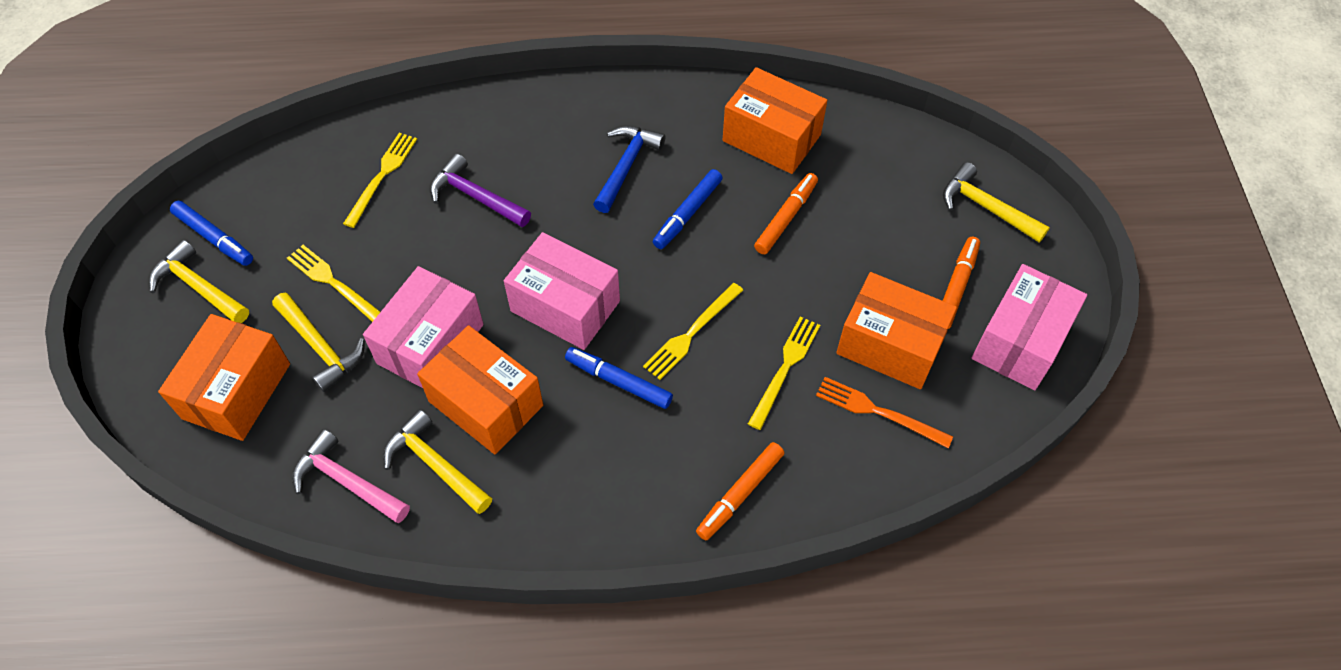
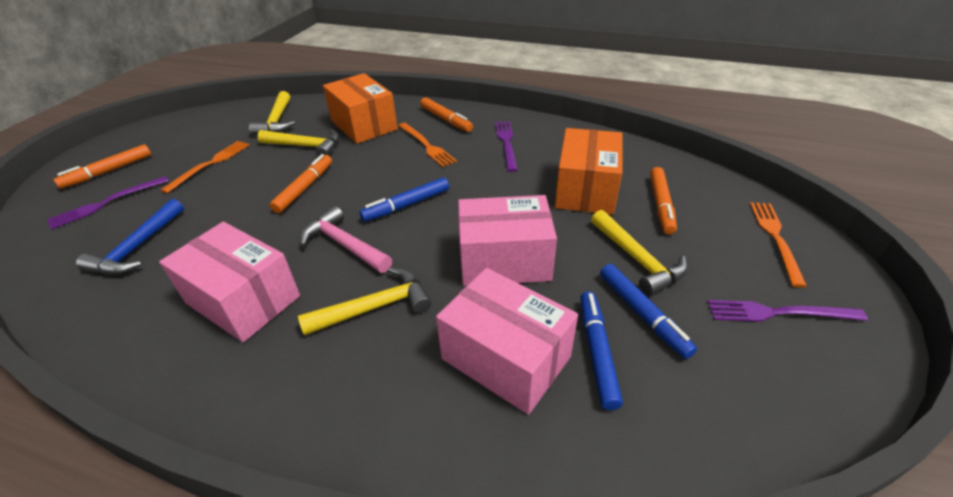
orange box: [158,314,290,441] [417,325,543,454] [723,67,827,174] [836,272,957,389] = 4 -> [323,73,398,144] [555,128,623,215] = 2
orange fork: [816,377,953,448] = 1 -> [161,141,250,193] [398,123,457,167] [750,202,807,288] = 3
orange marker: [696,442,784,541] [754,173,818,254] [943,237,980,329] = 3 -> [53,144,151,189] [270,154,332,213] [420,97,473,132] [650,167,677,235] = 4
purple fork: none = 0 -> [47,176,169,229] [495,121,518,172] [707,300,868,322] = 3
purple hammer: [430,154,531,227] = 1 -> none = 0
yellow fork: [287,245,380,322] [343,133,417,228] [643,283,743,380] [748,316,820,430] = 4 -> none = 0

